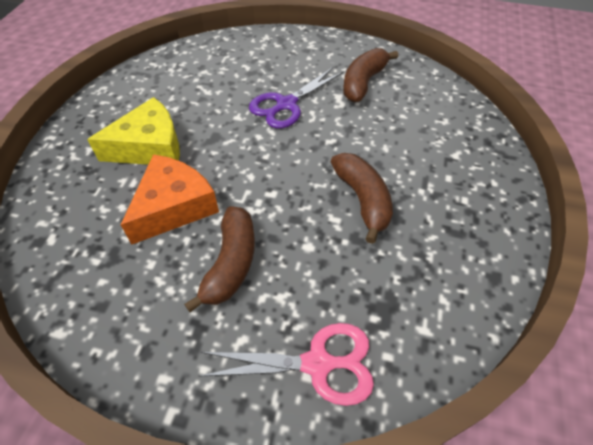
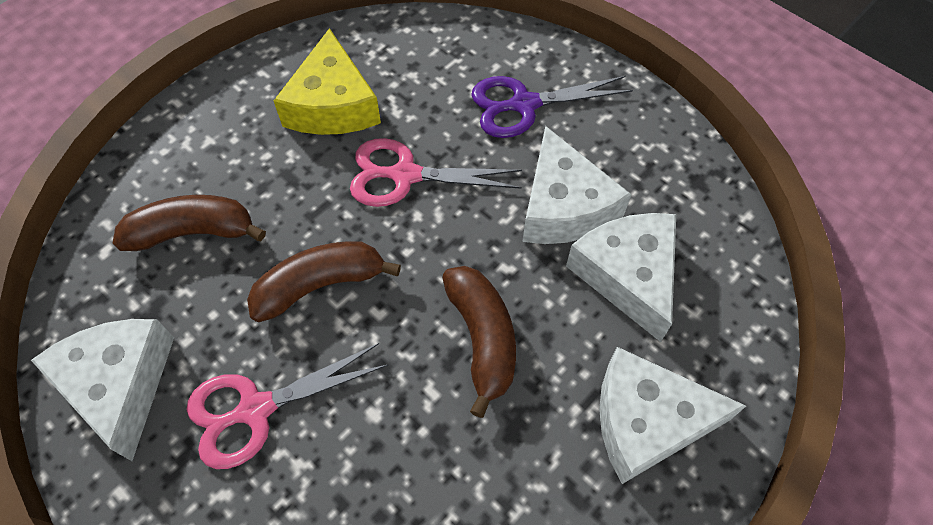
orange cheese: [121,154,219,245] = 1 -> none = 0
pink scissors: [200,323,374,406] = 1 -> [187,343,388,469] [350,138,522,207] = 2
white cheese: none = 0 -> [31,319,174,461] [522,126,632,244] [566,213,676,342] [599,347,746,484] = 4

